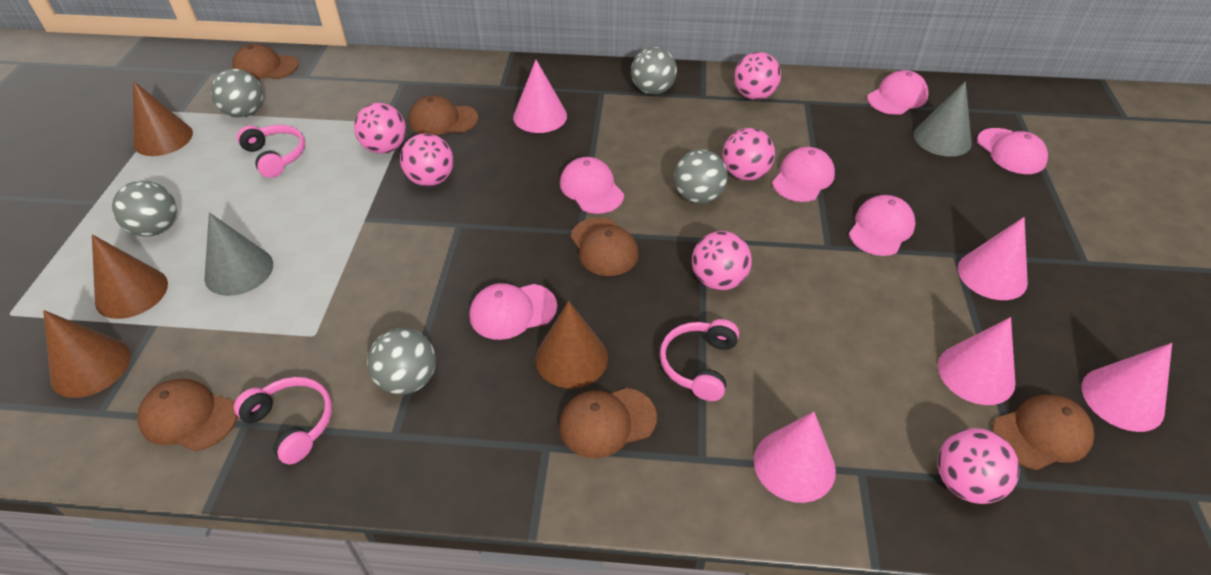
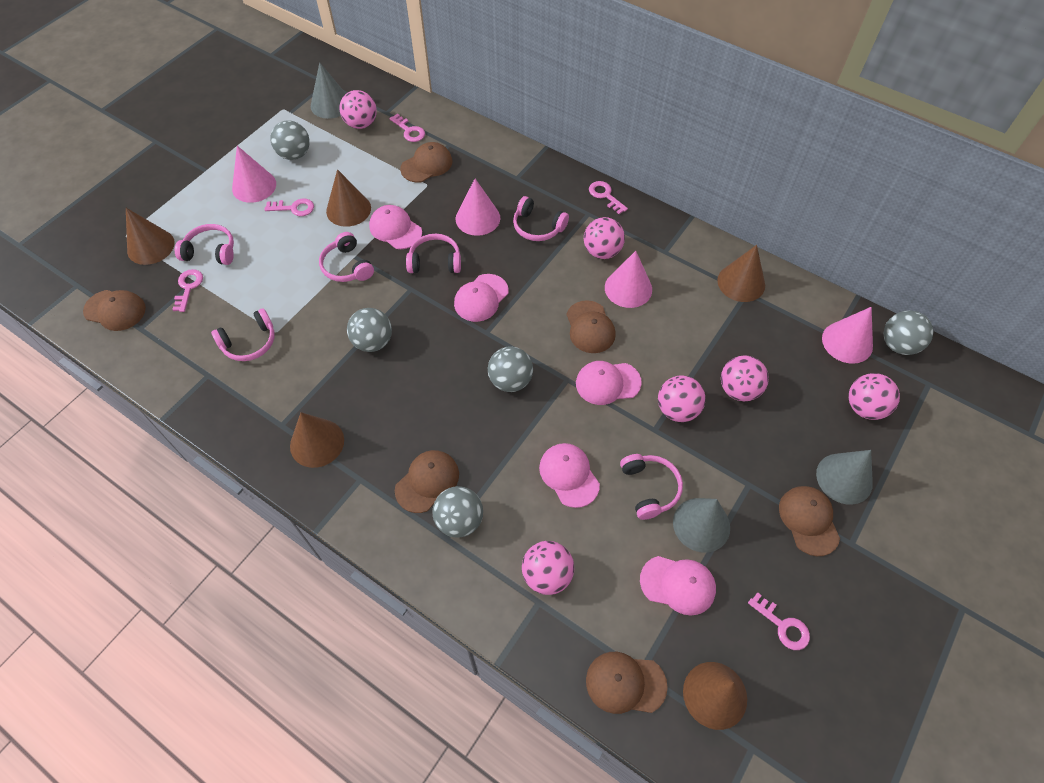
brown cone: [43,310,131,398] [92,234,168,319] [133,81,193,156] [535,301,608,388] = 4 -> [126,208,175,265] [290,412,344,468] [326,169,371,227] [683,662,747,730] [717,245,765,302] = 5
grey cone: [204,212,273,296] [914,81,972,157] = 2 -> [311,62,346,119] [673,498,730,553] [816,450,873,505] = 3
pink cap: [470,283,557,340] [560,157,624,214] [772,147,835,202] [849,195,916,256] [867,70,929,115] [977,128,1048,174] = 6 -> [369,205,422,249] [454,274,509,322] [539,443,600,508] [576,361,642,405] [640,556,716,616] = 5
pink cone: [513,60,567,133] [754,412,836,503] [938,317,1015,405] [958,217,1028,300] [1082,343,1172,432] = 5 -> [232,146,276,203] [456,179,500,236] [605,251,652,308] [822,307,873,364] = 4
pink headphones: [234,377,332,464] [237,125,305,178] [660,319,739,401] = 3 -> [175,224,234,265] [211,308,275,361] [319,232,374,282] [406,234,461,273] [513,196,569,241] [620,454,683,520] = 6
pink key: none = 0 -> [172,269,203,312] [264,199,314,216] [389,114,425,142] [589,181,628,214] [748,592,810,650] = 5

